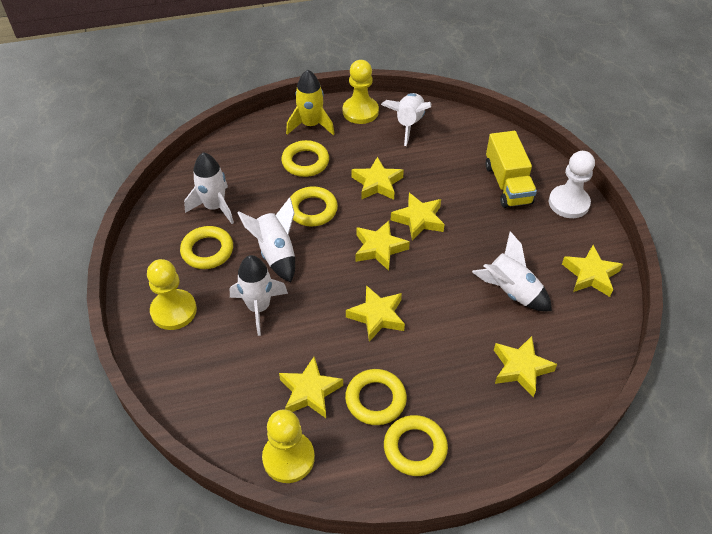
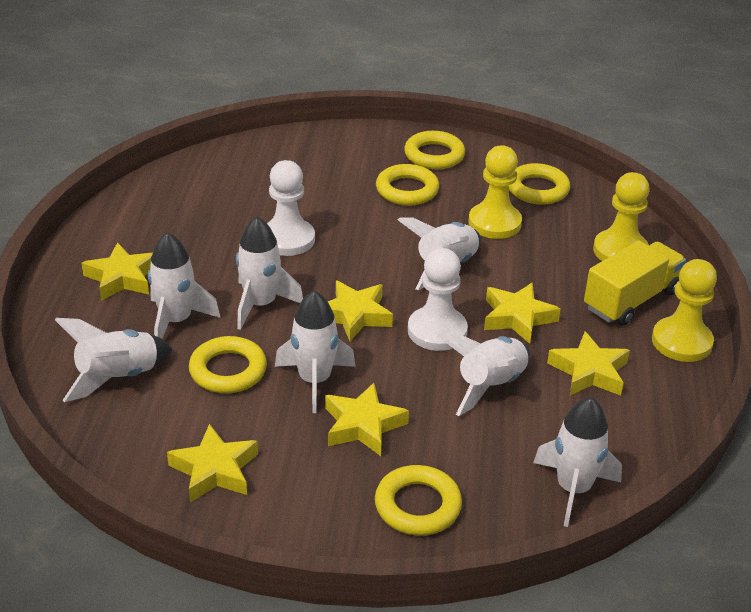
white pawn: [549,151,595,218] = 1 -> [267,160,315,256] [408,248,468,351] = 2
white rocket: [184,152,234,224] [230,255,288,336] [237,197,295,282] [381,93,431,146] [472,231,552,311] = 5 -> [55,318,173,402] [148,232,220,339] [236,217,303,330] [275,290,356,413] [398,217,481,290] [437,332,531,416] [533,397,622,527] = 7
yellow rocket: [286,70,335,135] = 1 -> none = 0
yellow star: [279,357,343,418] [346,285,405,342] [352,157,404,200] [356,221,410,271] [391,193,445,240] [494,336,557,397] [562,245,623,297] = 7 -> [81,242,153,301] [167,424,258,502] [325,383,409,456] [328,280,393,341] [484,282,561,344] [547,331,630,396] = 6

